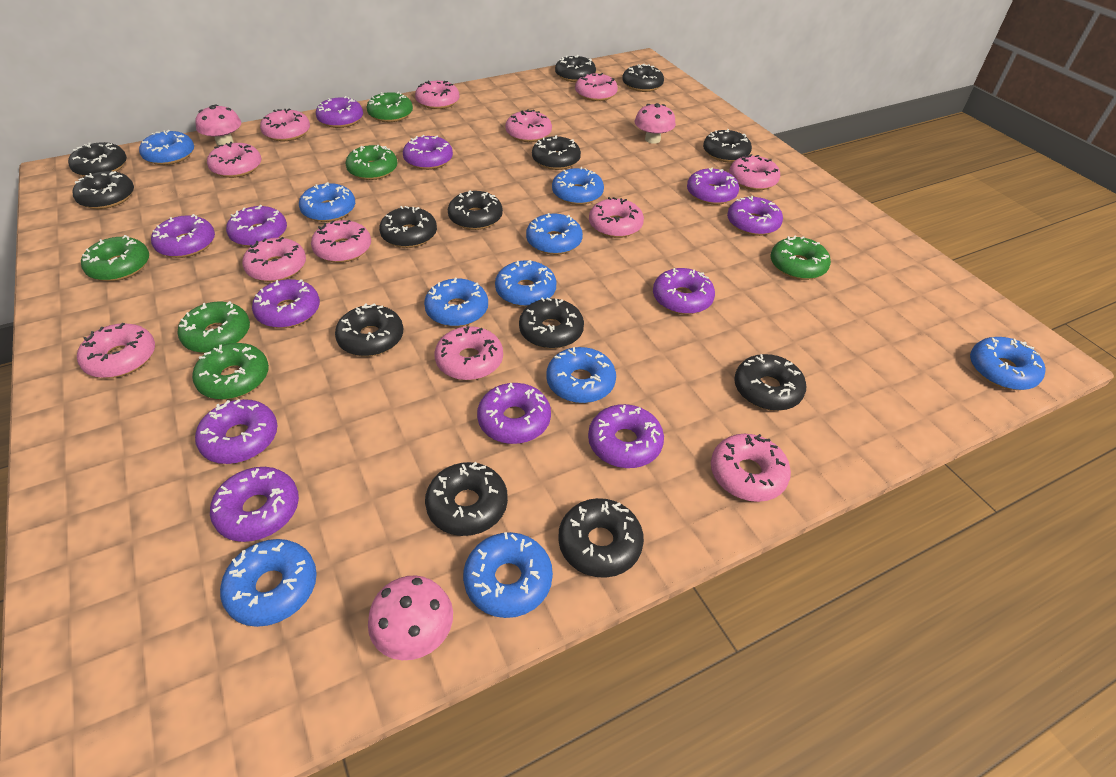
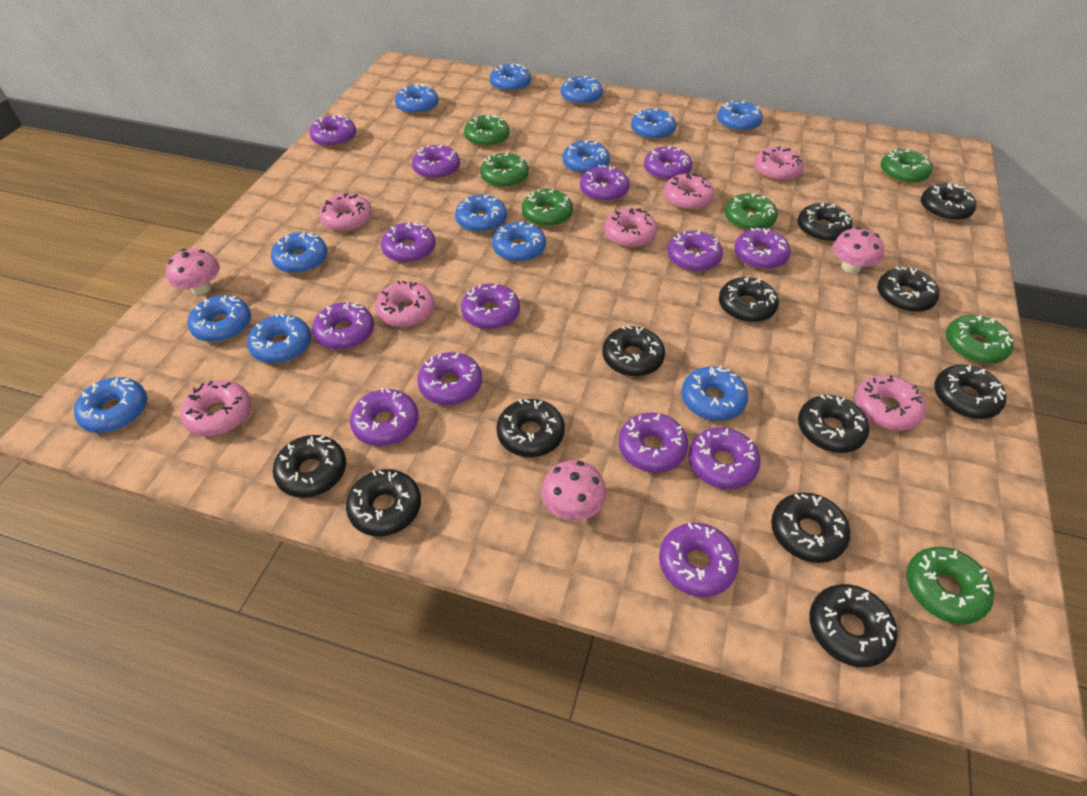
black donut: [68,142,127,177] [73,171,134,209] [335,303,403,357] [379,206,437,248] [425,462,508,536] [448,190,503,230] [519,297,584,349] [532,135,581,170] [555,55,596,82] [558,498,644,578] [622,64,664,92] [703,129,752,162] [734,354,806,411] = 13 -> [273,435,346,498] [346,469,421,536] [497,399,565,457] [603,326,665,377] [719,277,779,322] [771,492,851,563] [798,202,852,242] [798,395,870,453] [809,584,898,667] [877,267,939,312] [921,183,976,221] [934,365,1006,419] = 12
blue donut: [139,130,194,165] [220,539,317,627] [299,182,355,222] [424,278,488,327] [463,532,553,618] [495,260,557,307] [526,213,583,255] [546,347,616,403] [552,167,604,205] [970,337,1046,390] = 10 -> [74,377,147,433] [187,295,251,342] [247,313,311,364] [271,232,328,274] [395,84,439,115] [455,195,507,233] [490,63,531,92] [492,221,546,262] [561,76,603,106] [562,140,610,174] [631,108,676,140] [681,366,748,421] [717,100,763,132] = 13
green donut: [81,235,149,281] [178,301,250,353] [192,343,269,400] [345,145,397,180] [367,92,413,122] [771,235,831,280] = 6 -> [464,114,509,147] [480,152,529,188] [522,189,573,227] [725,193,778,231] [881,149,932,184] [906,547,994,624] [946,315,1014,364] = 7
pink donut: [77,323,155,378] [207,142,262,178] [242,237,306,282] [260,108,310,141] [311,220,371,263] [415,80,459,109] [435,326,503,380] [505,109,552,142] [575,73,618,101] [589,197,644,238] [711,434,791,502] [729,154,780,190] = 12 -> [180,380,251,436] [319,193,372,232] [375,281,435,327] [604,208,657,248] [664,173,715,210] [754,146,804,181] [855,375,926,431] = 7
purple donut: [151,214,215,258] [195,399,277,464] [210,467,299,542] [226,205,287,247] [252,279,320,328] [316,96,363,128] [403,135,453,170] [477,383,551,444] [588,404,664,468] [653,268,715,314] [687,167,739,205] [727,196,783,236] = 12 -> [310,115,356,147] [312,302,374,350] [350,388,419,446] [381,222,436,263] [412,144,460,180] [417,352,482,405] [461,283,520,330] [580,165,630,202] [619,413,688,473] [644,146,692,181] [659,523,739,597] [667,230,723,272] [688,427,761,489] [734,228,791,270] = 14

